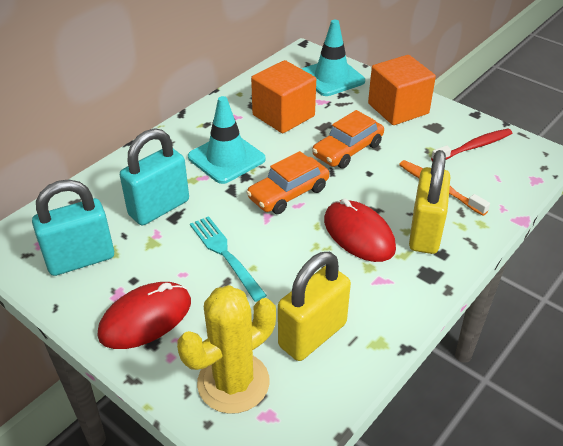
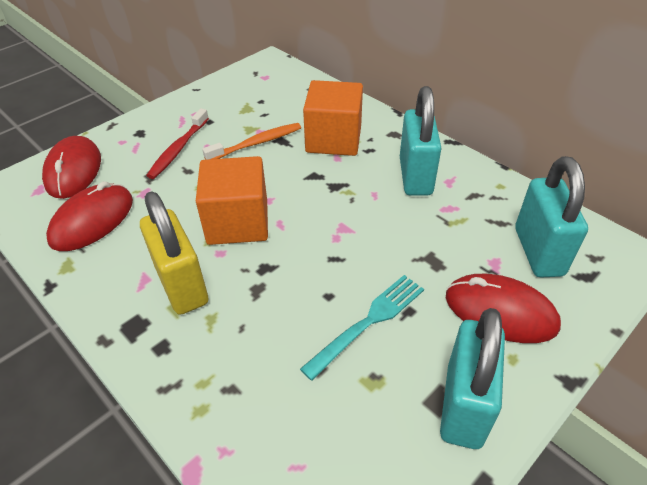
orange car: [246,151,329,214] [312,110,384,169] = 2 -> none = 0
red mouse: [98,282,191,349] [324,199,396,262] = 2 -> [42,136,101,199] [46,181,133,251] [446,274,561,343] = 3
turquoise padlock: [32,180,114,276] [120,128,189,225] = 2 -> [400,86,441,196] [440,308,505,449] [515,156,588,278] = 3
turquoise traffic cone: [188,96,265,184] [302,20,365,96] = 2 -> none = 0
yellow cactus: [177,285,276,414] = 1 -> none = 0
yellow padlock: [278,252,351,361] [409,150,450,254] = 2 -> [140,191,208,315] = 1

